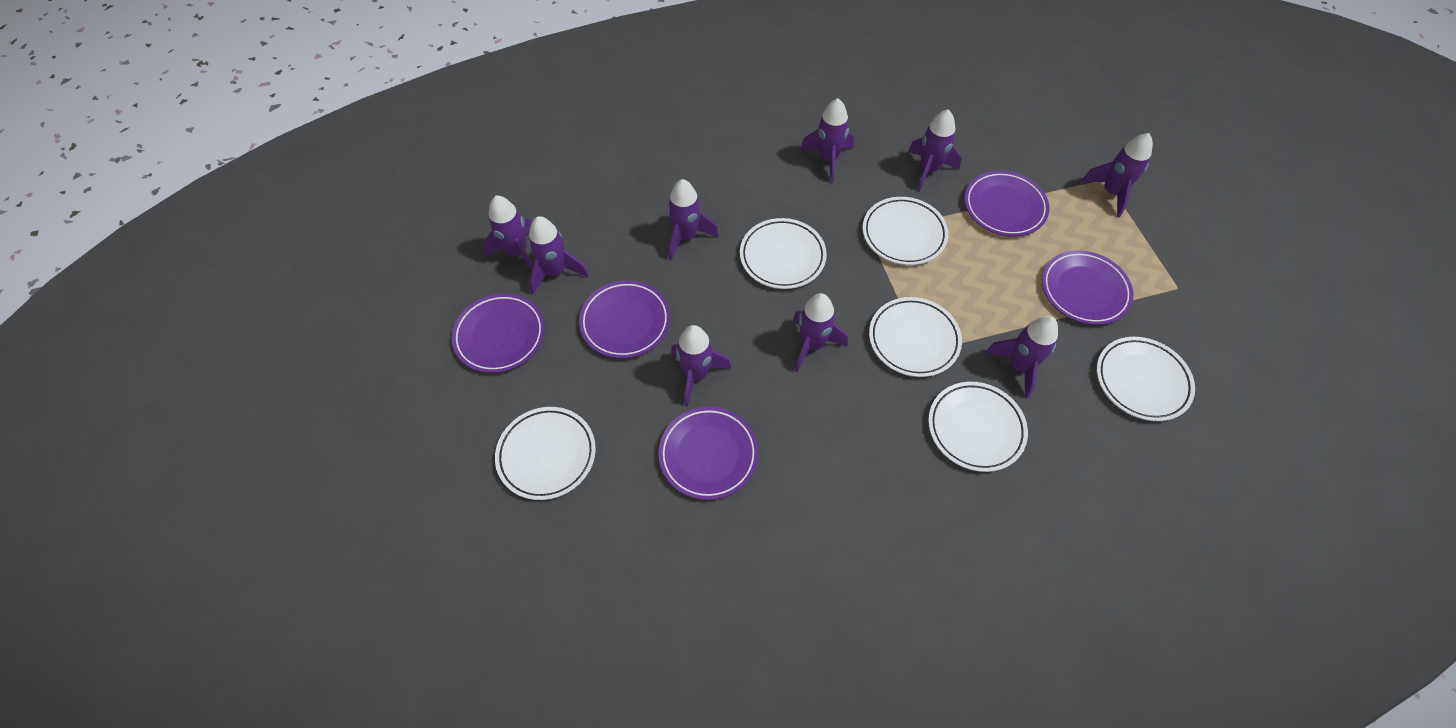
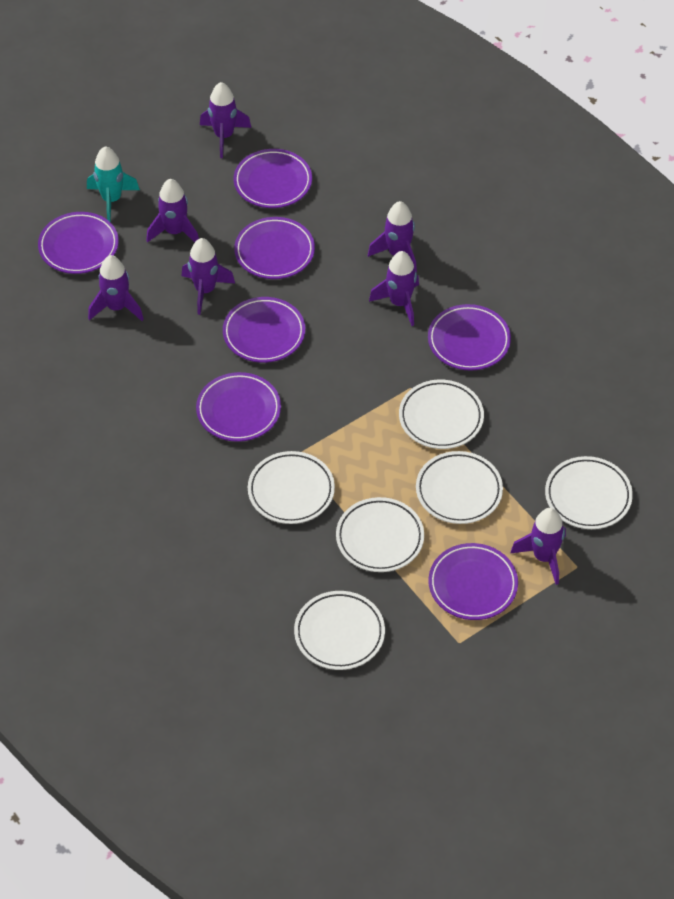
purple plate: [452,293,545,373] [579,280,670,358] [658,407,758,500] [964,171,1049,236] [1042,250,1133,325] = 5 -> [38,212,119,274] [196,372,281,442] [223,297,305,363] [234,149,312,208] [234,217,315,279] [428,304,511,371] [428,543,518,620] = 7
purple rocket: [482,196,533,271] [529,216,589,295] [667,179,719,260] [671,325,731,407] [793,293,848,372] [800,98,854,183] [908,110,961,192] [985,316,1058,398] [1081,133,1153,217] = 9 -> [88,255,144,321] [146,179,199,243] [182,238,235,315] [200,82,251,158] [368,201,417,273] [369,251,419,326] [510,508,566,585] = 7
turquoise rocket: none = 0 -> [87,146,140,221] = 1

